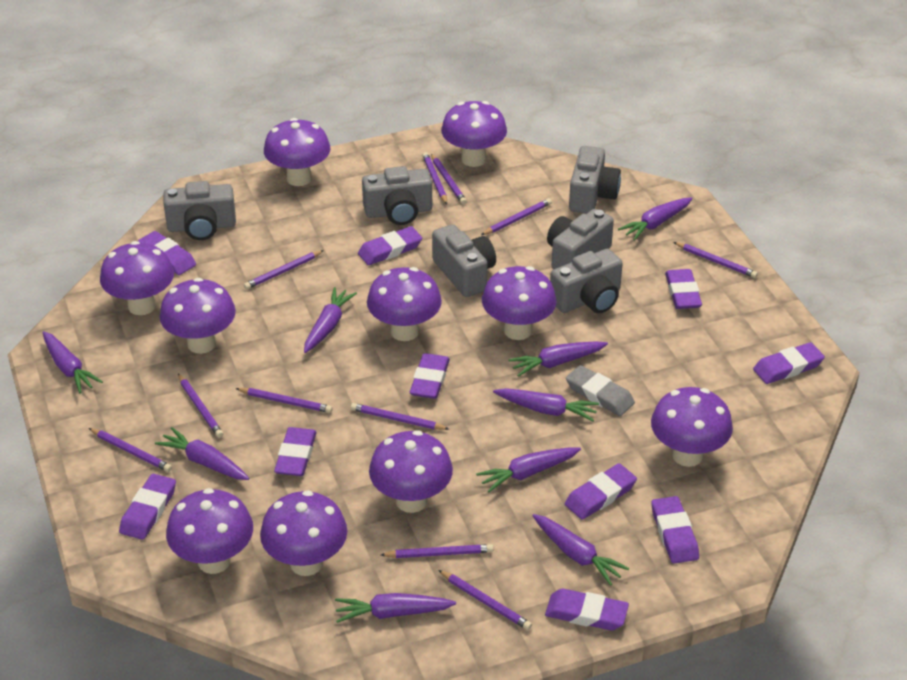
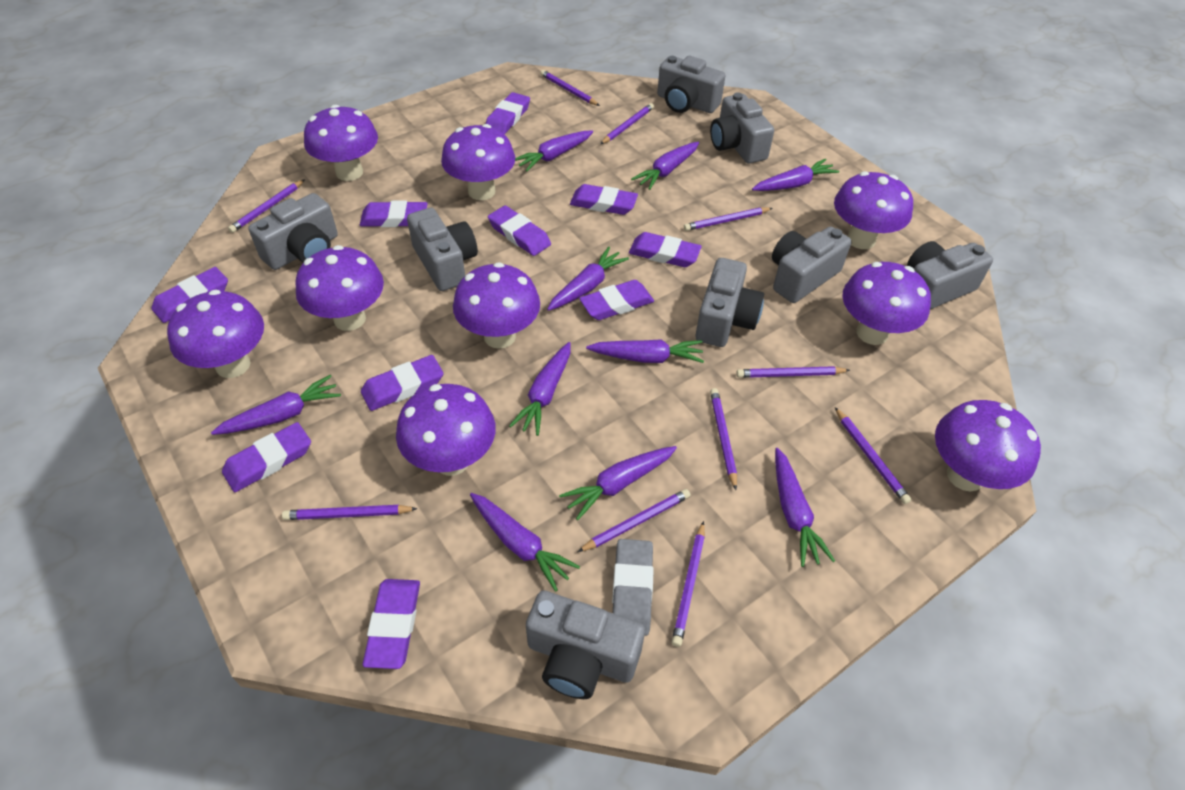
grey camera: [164,181,236,240] [362,166,432,225] [432,224,496,297] [547,209,614,270] [550,249,623,313] [569,146,621,214] = 6 -> [248,193,338,270] [407,208,478,291] [526,590,645,699] [657,56,725,113] [695,258,764,347] [710,93,774,164] [772,227,851,303] [907,241,993,309] = 8
purple carrot: [43,331,103,393] [155,427,249,480] [304,287,357,353] [335,593,456,623] [476,447,581,492] [493,388,599,421] [508,341,608,377] [532,514,630,586] [618,197,693,241] = 9 -> [211,375,341,435] [470,493,580,592] [509,342,571,436] [515,131,593,172] [547,247,629,311] [559,446,677,520] [586,339,704,363] [631,142,699,190] [752,159,839,191] [775,448,835,567] = 10
purple mushroom: [100,241,174,315] [160,278,236,354] [166,488,253,574] [260,490,347,576] [264,118,330,186] [367,267,442,341] [369,430,453,513] [441,101,507,167] [482,266,556,340] [651,387,733,467] = 10 -> [167,290,264,378] [295,245,384,331] [304,105,378,181] [396,384,496,476] [441,124,515,200] [453,262,540,349] [834,171,913,249] [842,262,931,345] [935,400,1041,492] = 9
purple pencil: [89,428,172,472] [178,374,223,438] [236,388,333,413] [244,250,324,290] [350,403,449,430] [381,544,493,558] [422,152,447,204] [431,154,467,204] [438,570,532,630] [481,198,552,235] [673,242,758,278] = 11 -> [228,179,305,233] [282,505,418,520] [540,70,600,106] [577,489,690,552] [600,103,654,144] [672,521,705,647] [684,207,772,231] [710,388,737,490] [736,366,850,378] [835,407,912,504] = 10

